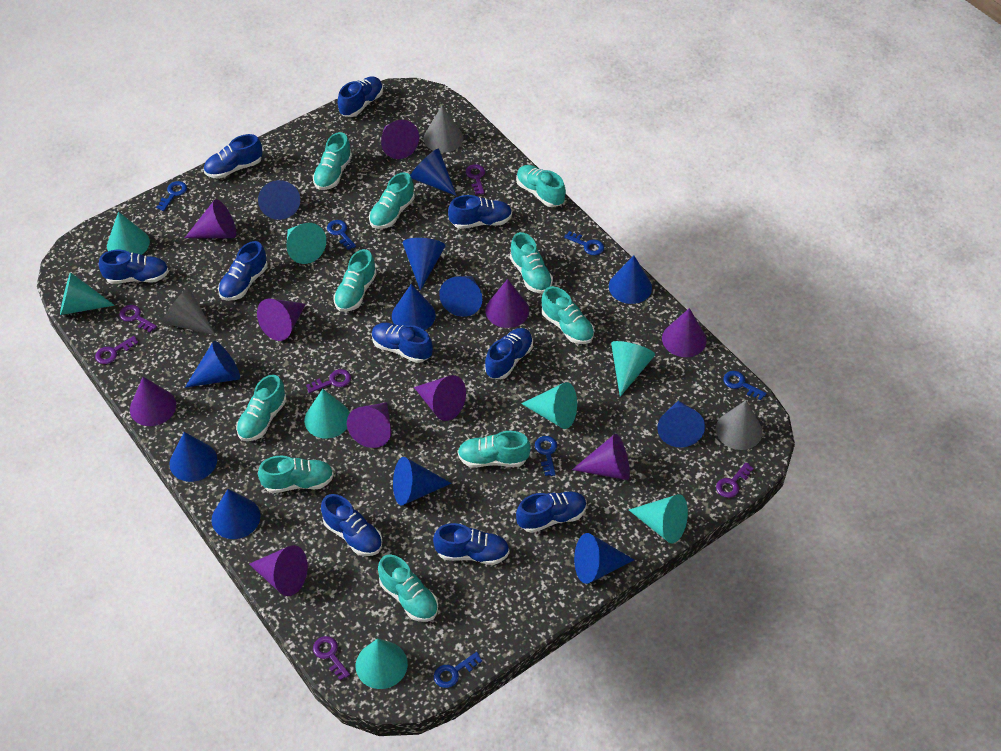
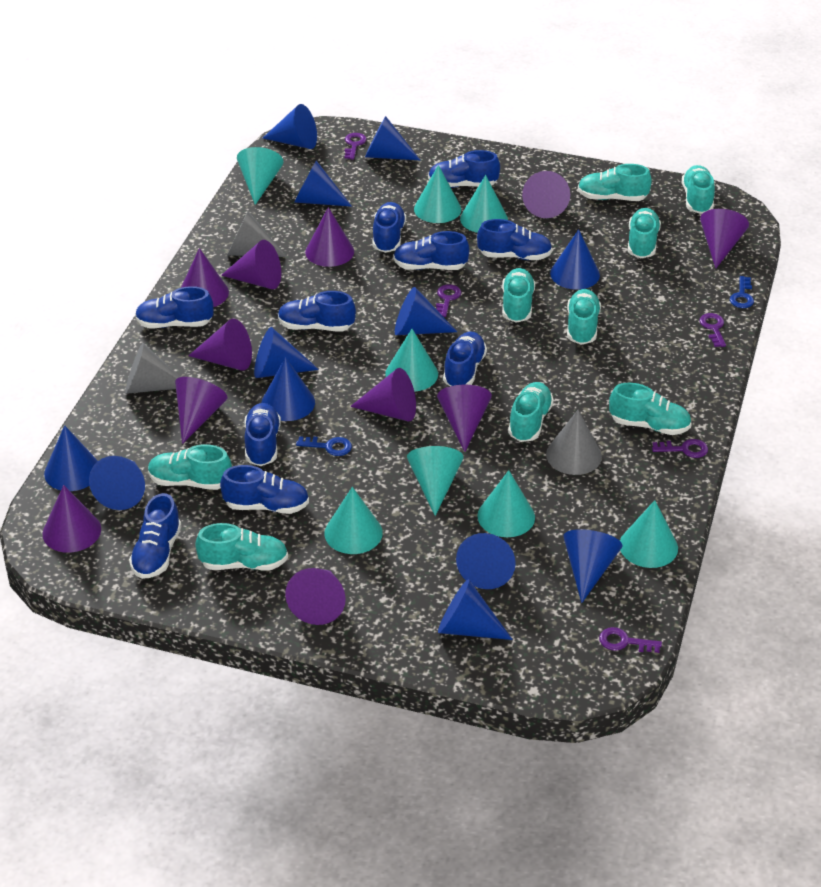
blue key: [156,181,187,211] [327,220,356,250] [434,652,482,688] [535,436,557,476] [564,231,604,255] [723,371,767,400] = 6 -> [296,436,352,456] [730,276,754,308] = 2
purple cone: [130,377,176,426] [185,199,236,238] [249,545,308,596] [257,299,306,341] [347,402,391,448] [381,120,419,159] [414,375,466,421] [485,279,529,328] [572,433,630,480] [662,308,707,357] = 10 -> [42,485,101,553] [175,377,227,444] [181,248,229,307] [188,319,252,371] [221,240,281,289] [285,568,346,625] [305,207,354,267] [350,368,416,422] [437,385,492,452] [522,171,570,218] [700,209,749,269] = 11
purple key: [95,336,138,364] [119,305,157,332] [306,369,351,393] [313,636,350,681] [466,164,485,195] [716,462,754,498] = 6 -> [345,133,367,160] [436,284,461,317] [599,627,662,653] [652,439,708,458] [699,313,726,347] = 5
turquoise shoe: [236,374,287,441] [258,456,334,493] [313,132,352,190] [333,249,377,312] [369,172,415,229] [378,554,438,622] [458,431,531,468] [510,232,553,293] [516,165,566,207] [542,286,594,344] = 10 -> [148,444,232,490] [195,523,288,571] [502,268,535,323] [508,382,554,442] [567,289,601,345] [578,164,652,201] [609,383,692,435] [628,208,661,258] [682,165,715,214] = 9

